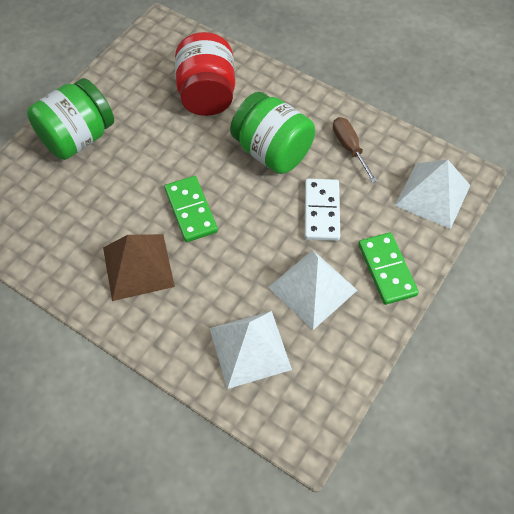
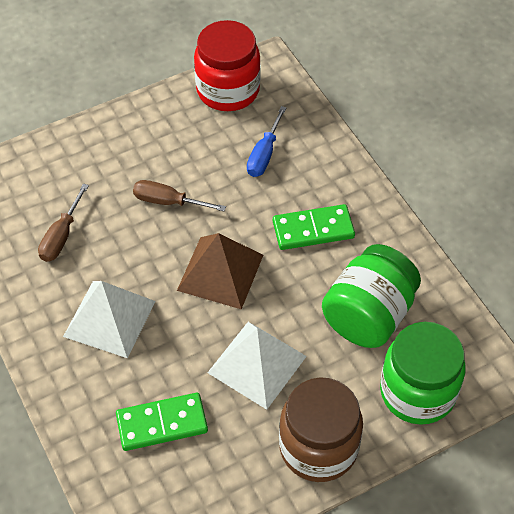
blue screwdriver: none = 0 -> [247,106,287,177] = 1
brown jar: none = 0 -> [279,377,363,482] = 1
brown screwdriver: [333,117,377,183] = 1 -> [38,184,89,262] [133,180,226,211] = 2
white domino: [305,179,340,241] = 1 -> none = 0
white pyramid: [210,311,292,389] [268,250,357,330] [395,159,471,229] = 3 -> [63,281,156,358] [207,322,307,410] = 2

